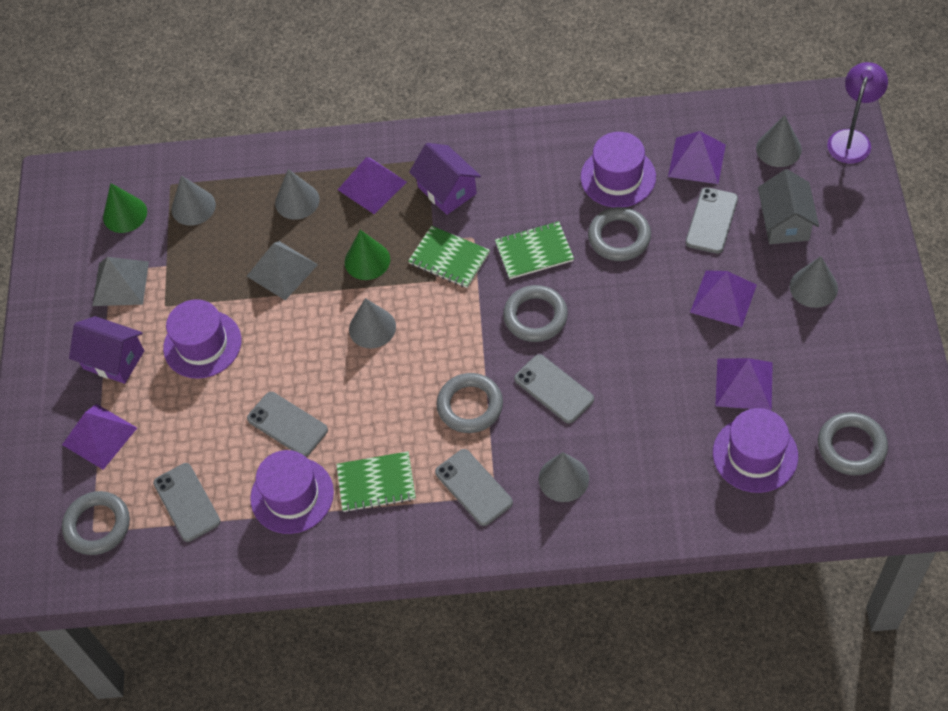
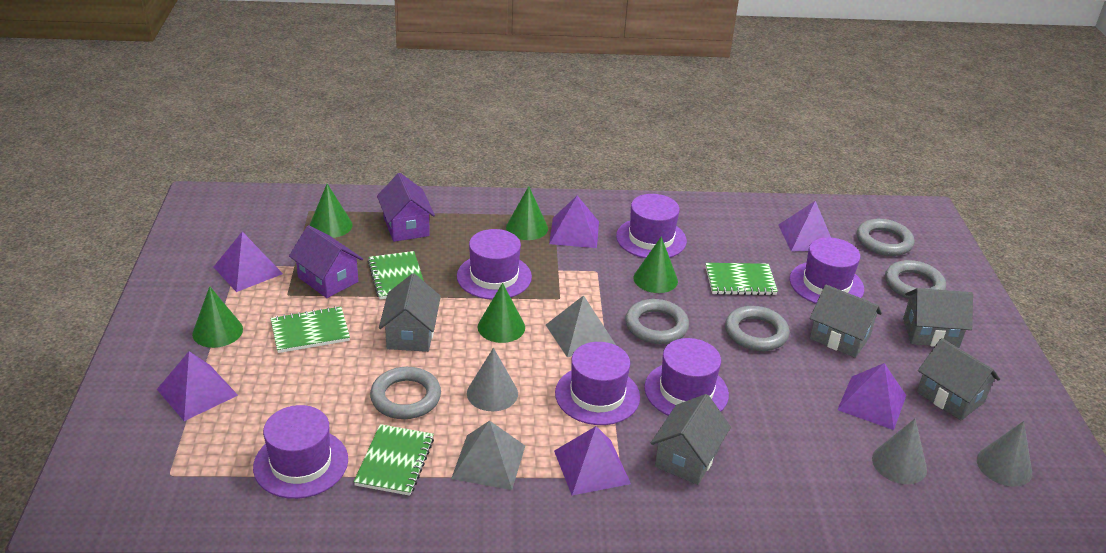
green cone: [103,183,147,233] [345,230,390,280] = 2 -> [192,286,243,348] [310,184,353,238] [478,283,525,343] [506,186,548,240] [633,237,678,293] = 5
green notebook: [336,451,416,512] [408,226,490,288] [495,221,574,279] = 3 -> [271,306,350,353] [354,424,434,496] [368,251,424,299] [705,263,778,295] = 4
grey cone: [171,175,216,226] [275,169,320,220] [349,298,396,348] [538,452,589,502] [756,115,802,167] [790,256,838,308] = 6 -> [467,348,518,411] [872,419,927,484] [977,421,1032,487] = 3
grey house: [758,169,819,244] = 1 -> [379,273,441,352] [651,394,731,485] [810,284,882,358] [903,288,973,348] [917,338,1000,420] = 5
grey phone: [153,463,220,542] [247,392,328,457] [435,449,513,526] [514,354,594,424] [685,187,738,254] = 5 -> none = 0
purple hat: [163,299,241,379] [250,450,334,534] [581,132,656,208] [713,408,798,493] = 4 -> [253,405,348,499] [457,229,532,300] [555,342,640,425] [616,194,687,258] [644,338,729,416] [790,237,864,304] = 6
purple lamp: [827,62,888,164] = 1 -> none = 0
purple pyramid: [62,404,137,470] [338,157,407,214] [668,131,726,184] [690,270,757,327] [715,358,773,410] = 5 -> [157,351,238,421] [214,232,283,292] [549,196,599,248] [554,426,631,495] [779,201,831,251] [837,363,906,430] = 6

